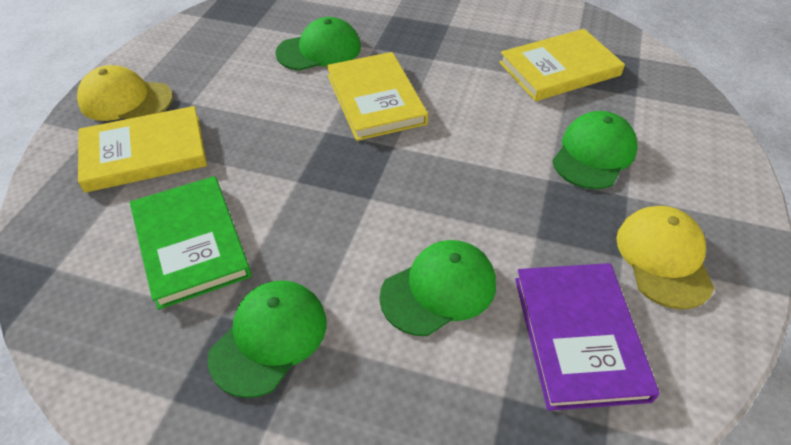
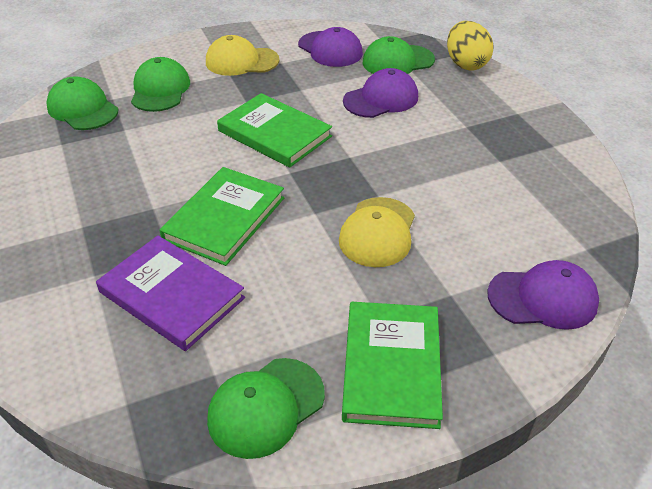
green book: [130,176,252,310] = 1 -> [159,167,284,266] [217,93,332,168] [342,302,443,429] = 3
purple cap: none = 0 -> [298,27,363,67] [343,68,418,118] [487,260,599,330] = 3
yellow book: [78,106,207,193] [327,52,428,141] [499,29,625,101] = 3 -> none = 0
yellow egg: none = 0 -> [447,21,494,70] = 1

